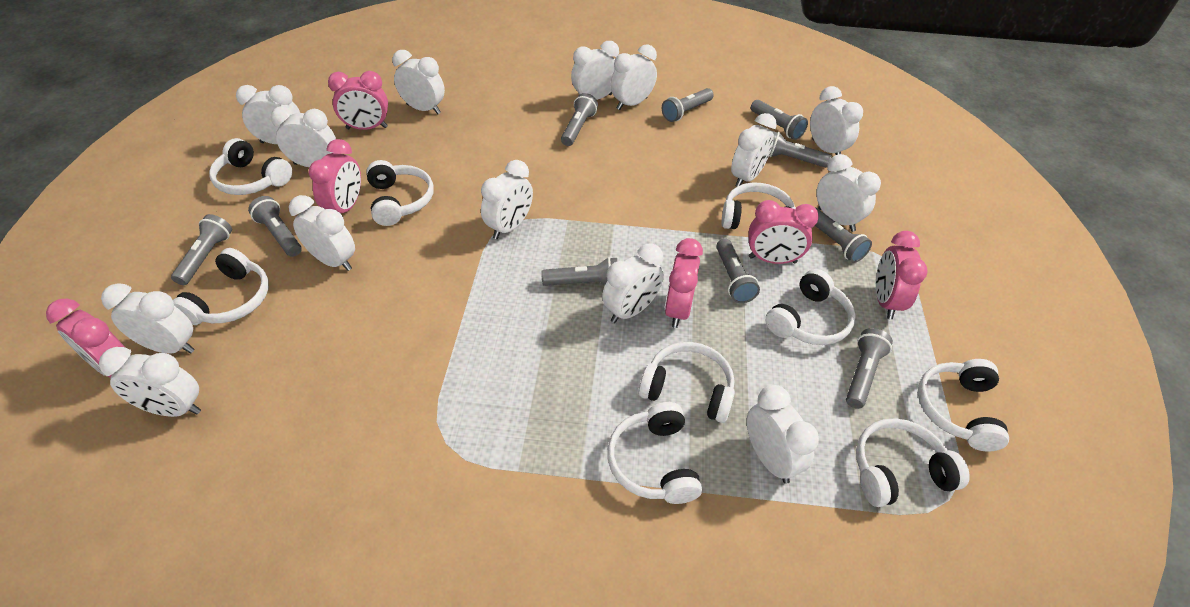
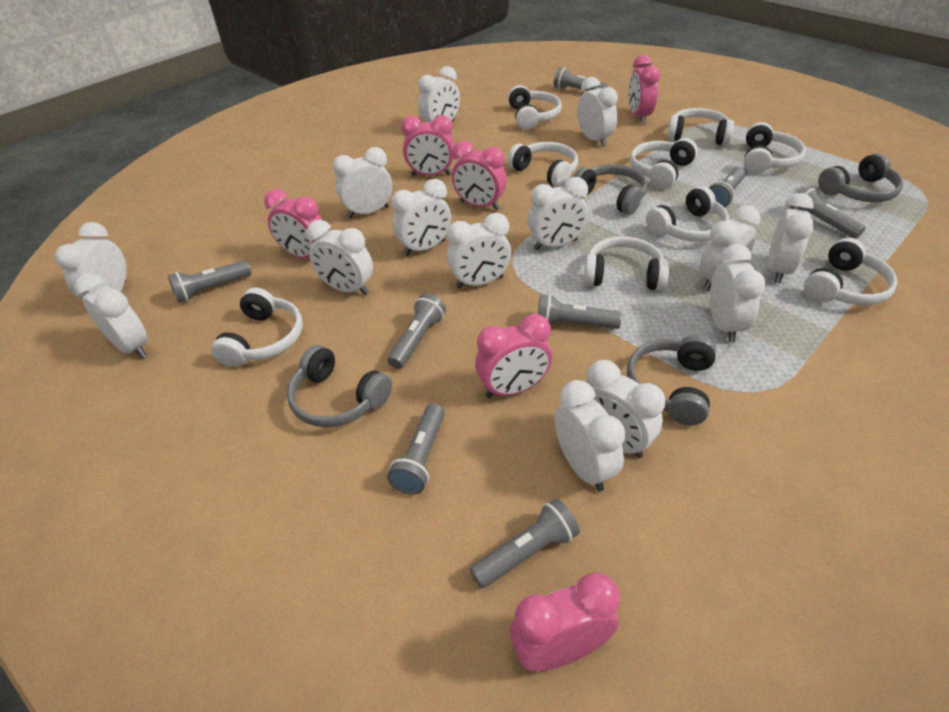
grey flashlight: [171,214,232,285] [248,196,302,257] [541,257,617,286] [561,93,598,146] [662,88,714,122] [716,239,760,303] [751,100,808,140] [769,131,832,168] [815,208,872,263] [846,328,893,409] = 10 -> [168,261,251,303] [387,403,445,494] [388,293,446,369] [470,498,580,588] [538,294,622,329] [554,67,607,91] [708,167,746,208] [790,186,866,239] = 8
grey headphones: none = 0 -> [287,345,392,428] [574,164,648,215] [627,335,716,425] [818,153,903,202] = 4

